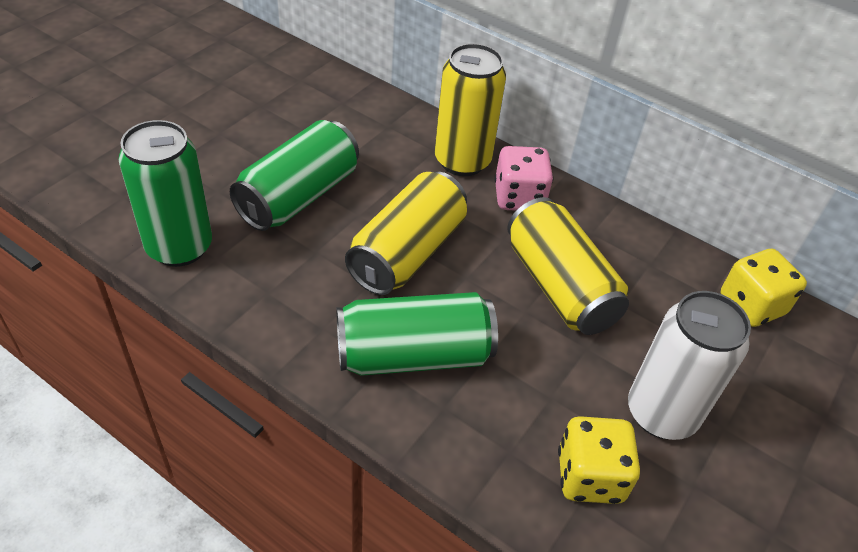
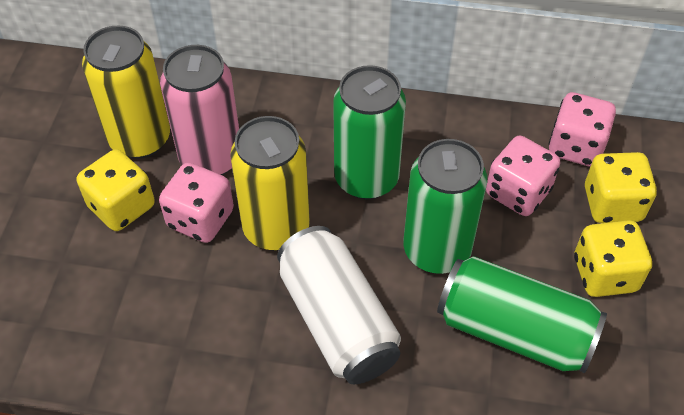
pink can: none = 0 -> [160,45,239,175] = 1
pink dice: [494,146,554,211] = 1 -> [159,163,234,243] [486,136,560,216] [549,92,616,167] = 3
yellow can: [345,171,467,295] [435,43,506,176] [507,197,629,335] = 3 -> [82,25,170,159] [230,116,310,251] = 2
yellow dice: [558,416,640,504] [721,249,807,327] = 2 -> [77,149,155,231] [574,220,652,297] [585,152,657,223] = 3

